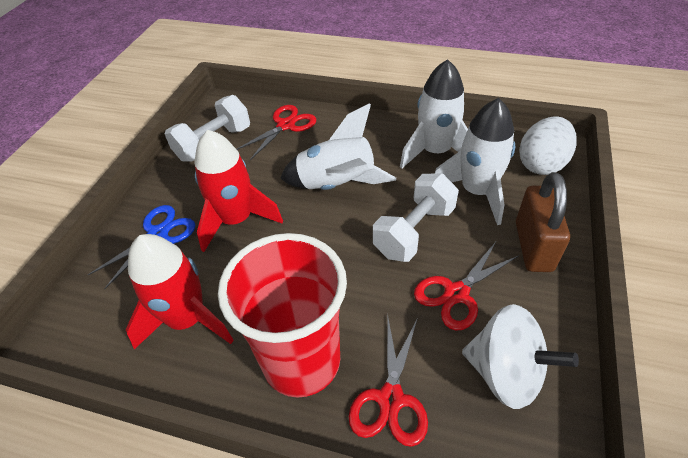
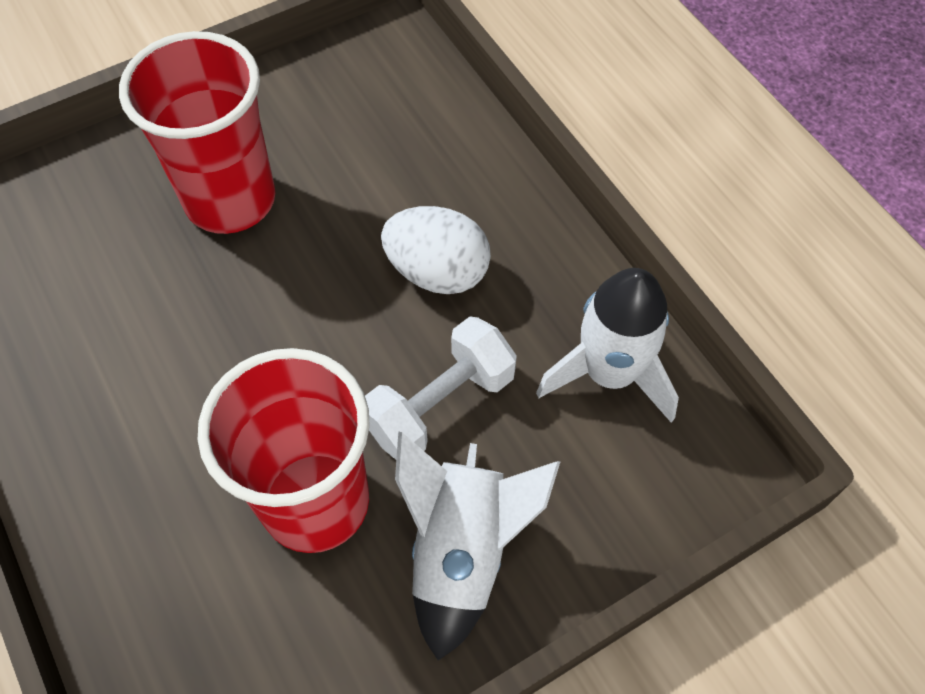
blue scissors: [88,205,195,289] = 1 -> none = 0
brown padlock: [516,172,570,272] = 1 -> none = 0
red cup: [218,233,347,398] = 1 -> [119,31,275,234] [198,348,370,553] = 2
red rocket: [126,234,234,349] [194,130,283,252] = 2 -> none = 0
red scissors: [237,105,316,160] [349,318,428,447] [414,242,518,331] = 3 -> none = 0
white dumbbell: [165,95,250,162] [373,173,459,262] = 2 -> [365,317,517,460] = 1
white rocket: [280,103,396,190] [400,59,468,169] [435,98,515,225] = 3 -> [395,431,560,661] [536,268,679,422] = 2
white spinning top: [462,304,579,409] = 1 -> none = 0

